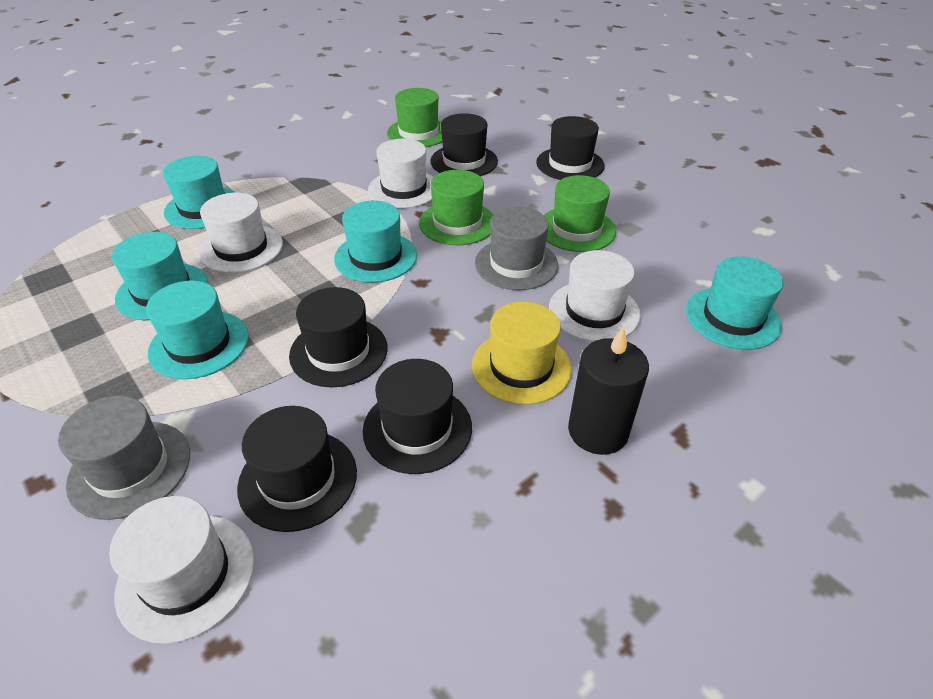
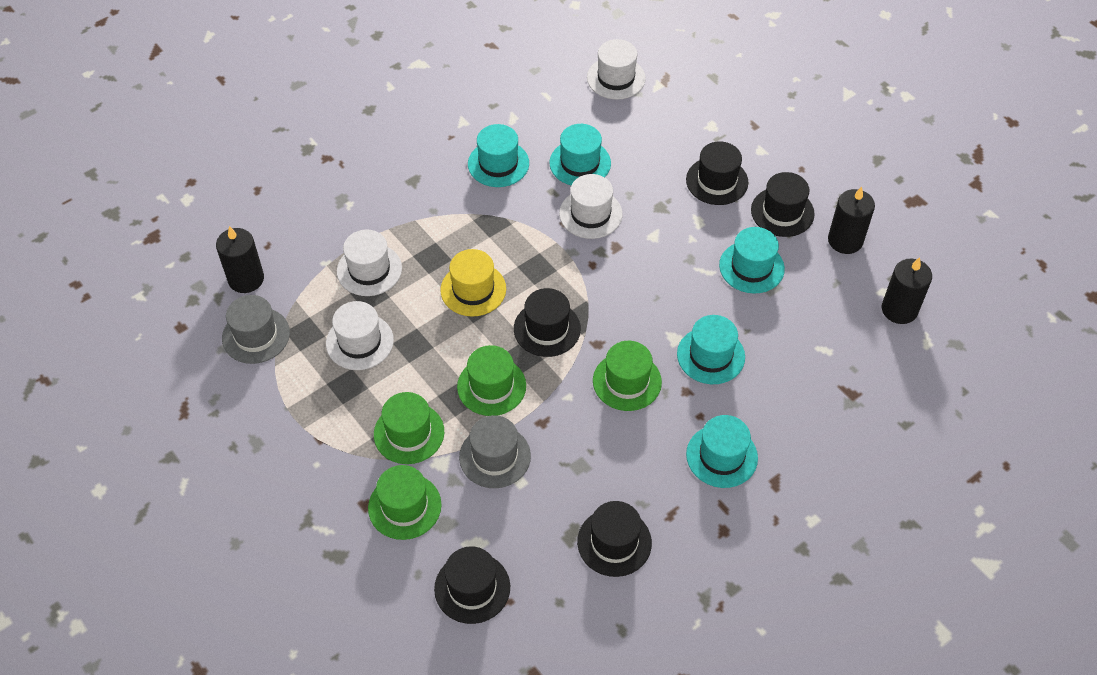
black candle: [568,326,649,455] = 1 -> [216,226,264,293] [828,186,875,254] [882,257,932,324] = 3
green hat: [387,88,442,147] [419,170,493,245] [544,175,616,252] = 3 -> [368,465,441,540] [374,392,444,464] [457,345,526,416] [593,341,662,411] = 4

